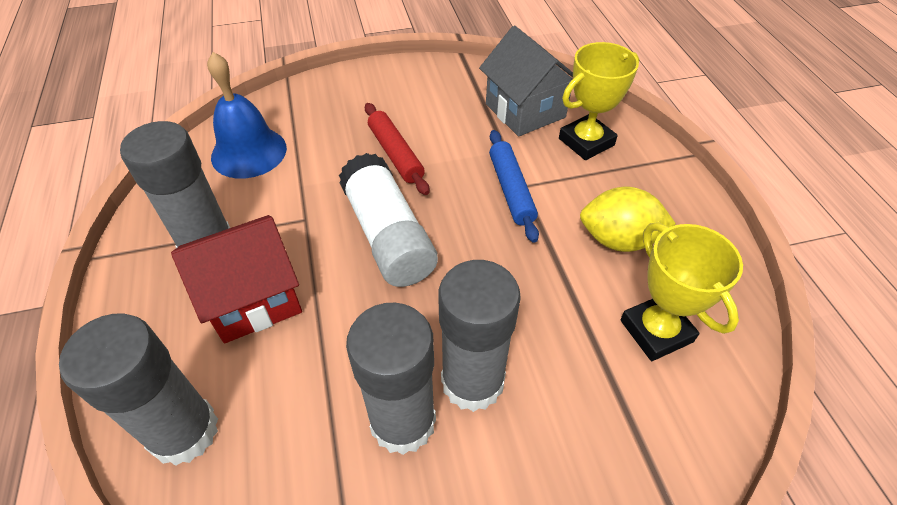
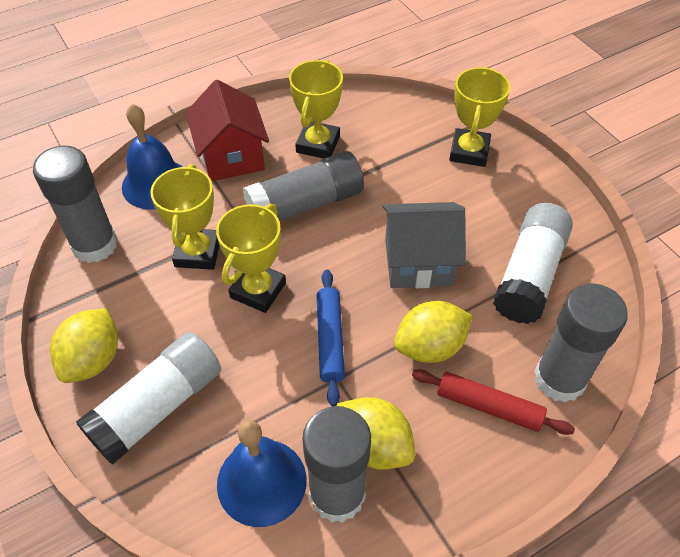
blue bell: [207,52,287,179] = 1 -> [122,104,182,210] [217,420,307,527] = 2
white glue stick: [339,153,438,287] = 1 -> [76,332,221,465] [493,203,573,324] = 2
yellow lemon: [580,187,676,252] = 1 -> [50,308,118,383] [337,397,415,470] [394,301,473,363] = 3
yellow trophy: [559,42,639,160] [620,222,743,361] = 2 -> [150,164,220,270] [216,204,286,313] [289,60,343,159] [449,67,510,167] = 4

